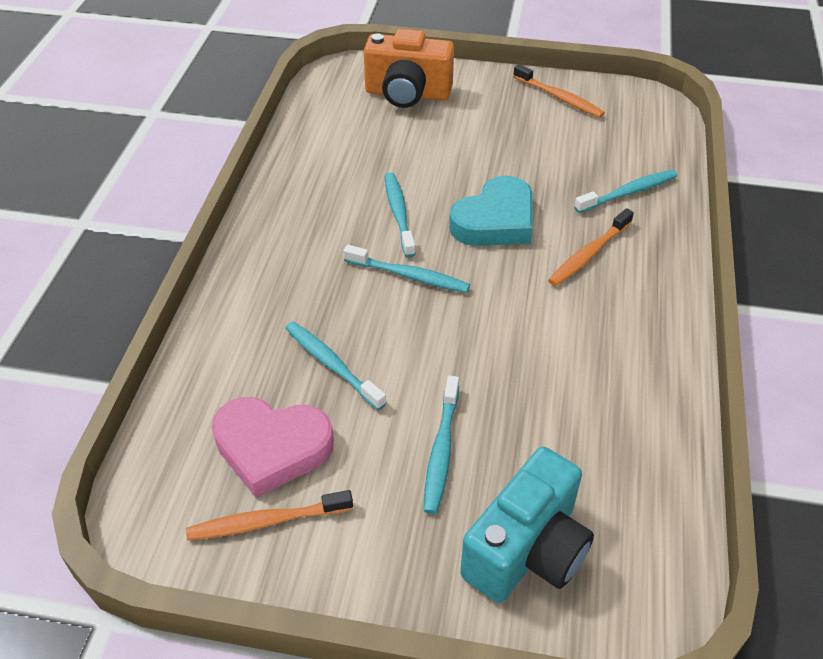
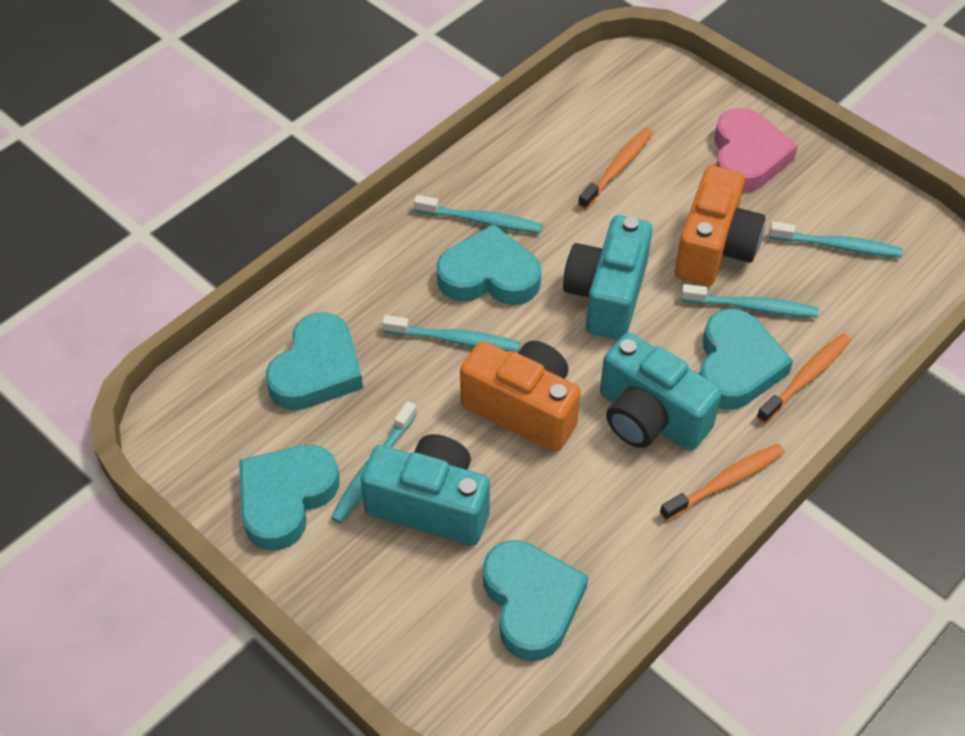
orange camera: [364,29,454,108] = 1 -> [460,341,581,452] [675,165,765,286] = 2
turquoise camera: [460,447,594,603] = 1 -> [360,434,490,546] [563,215,652,340] [600,333,722,451] = 3
turquoise heart: [449,175,533,246] = 1 -> [239,445,340,550] [266,312,363,410] [436,224,541,305] [483,540,588,661] [699,309,793,409] = 5

